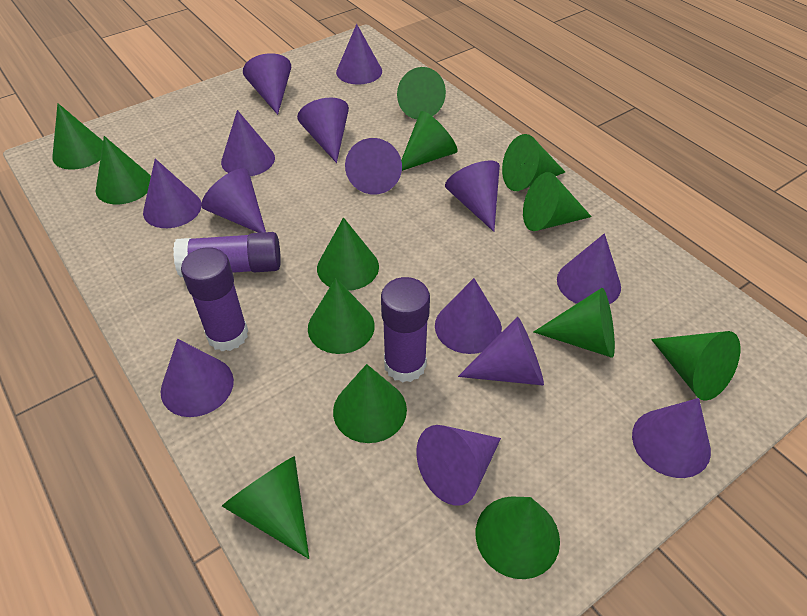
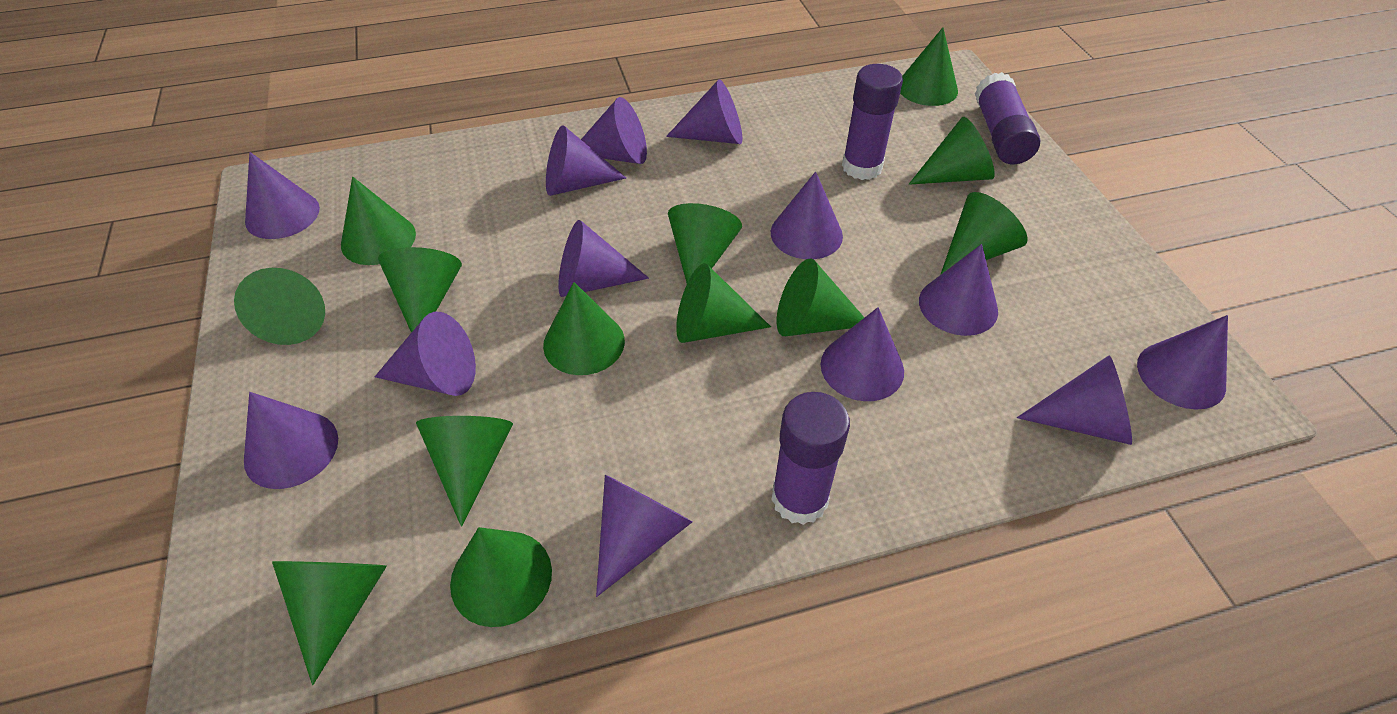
purple cone: [143,159,202,228] [160,339,234,417] [201,168,266,233] [221,110,275,176] [243,53,291,115] [297,98,349,163] [336,24,382,84] [345,138,402,194] [416,425,501,506] [435,278,502,354] [445,161,500,232] [458,317,544,386] [557,233,621,304] [632,398,711,478] = 14 -> [244,392,338,489] [245,152,320,239] [375,312,476,396] [546,125,626,196] [558,220,649,297] [581,97,647,164] [596,475,692,597] [666,79,742,144] [771,171,843,259] [821,307,904,401] [919,244,998,336] [1017,356,1132,445] [1137,315,1228,409] = 13

